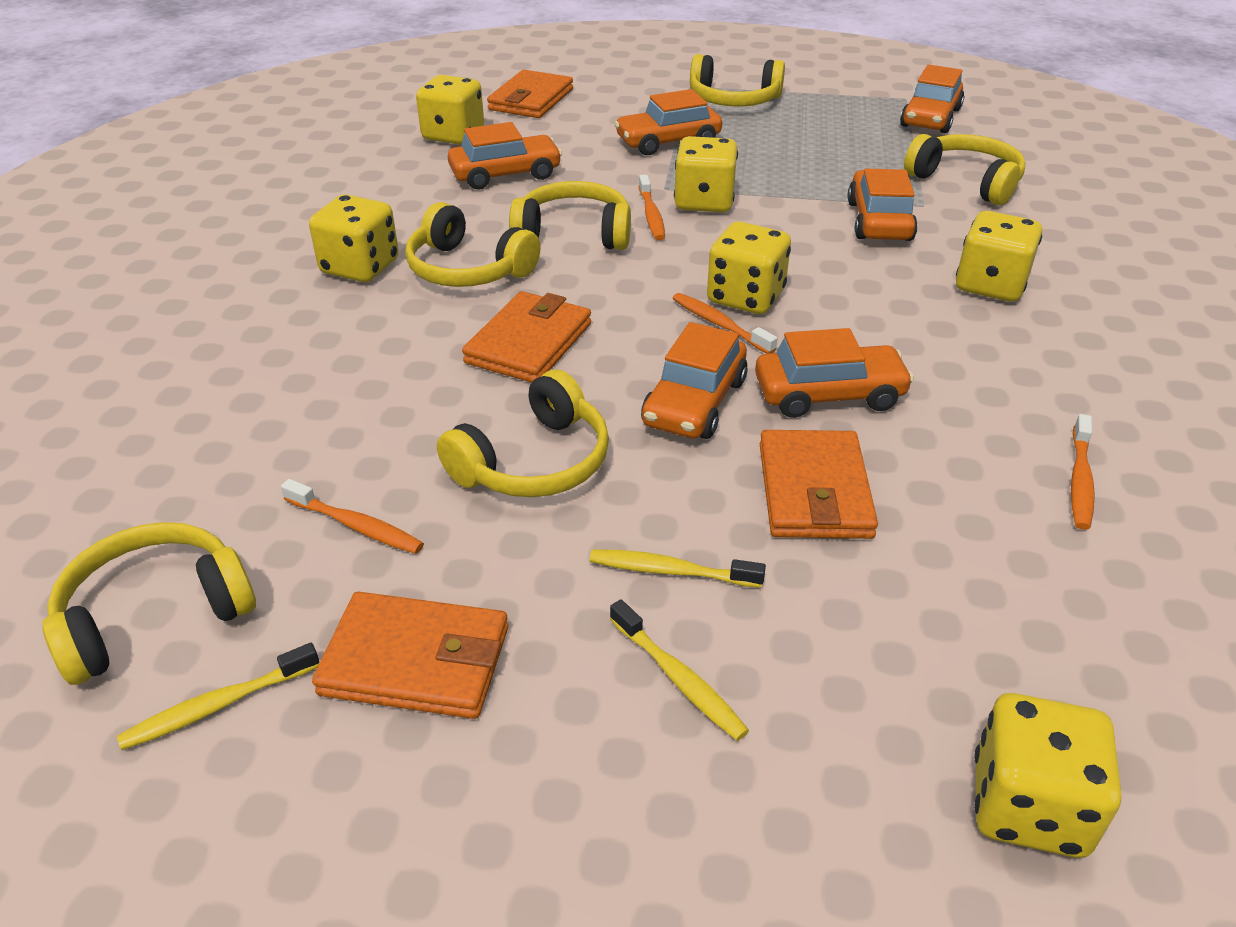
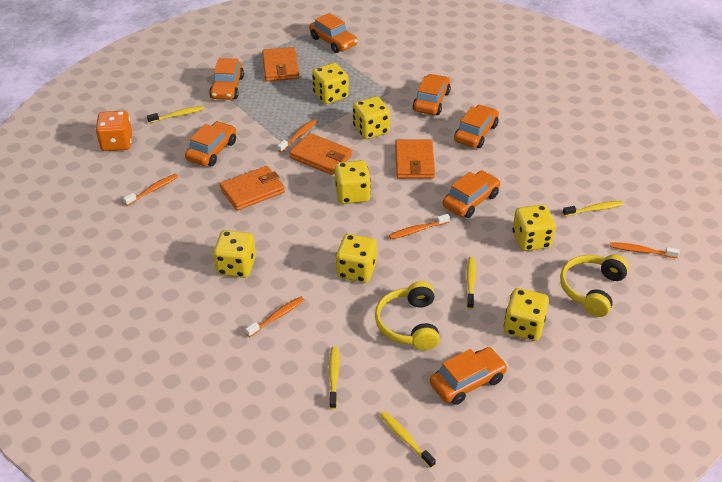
orange car: [448,122,562,189] [614,89,722,155] [641,322,748,439] [755,328,914,418] [848,169,918,241] [900,64,964,133] = 6 -> [185,121,236,167] [209,58,244,100] [309,13,358,53] [413,74,451,115] [430,347,508,405] [443,170,500,218] [454,105,499,148] = 7
orange dice: none = 0 -> [95,111,132,151] = 1
orange toothbrush: [281,479,424,554] [639,175,665,240] [673,293,777,354] [1071,414,1095,530] = 4 -> [123,174,178,206] [245,297,304,337] [277,119,317,153] [389,214,450,239] [610,242,680,258] = 5
yellow dice: [309,194,399,282] [416,75,484,145] [674,136,738,212] [707,221,791,314] [956,211,1042,301] [974,693,1121,858] = 6 -> [213,230,256,278] [312,63,349,104] [335,160,371,204] [336,234,377,283] [353,97,390,139] [504,288,549,341] [513,205,556,251] = 7
yellow headphones: [42,522,256,685] [405,202,540,287] [437,370,609,497] [509,181,631,250] [690,54,785,107] [904,134,1026,205] = 6 -> [375,281,440,350] [560,255,629,317] = 2
yellow toothbrush: [117,643,319,750] [589,549,766,588] [610,599,749,741] = 3 -> [147,106,204,123] [329,347,339,409] [380,411,436,468] [467,257,476,309] [563,201,623,216] = 5

